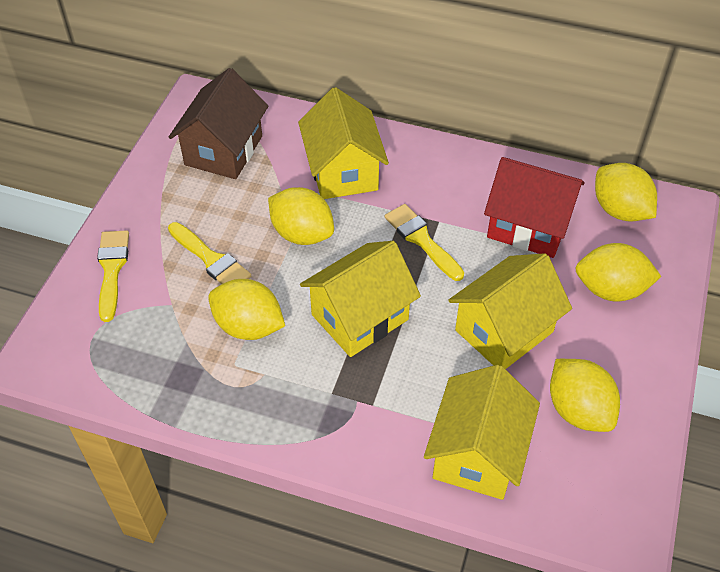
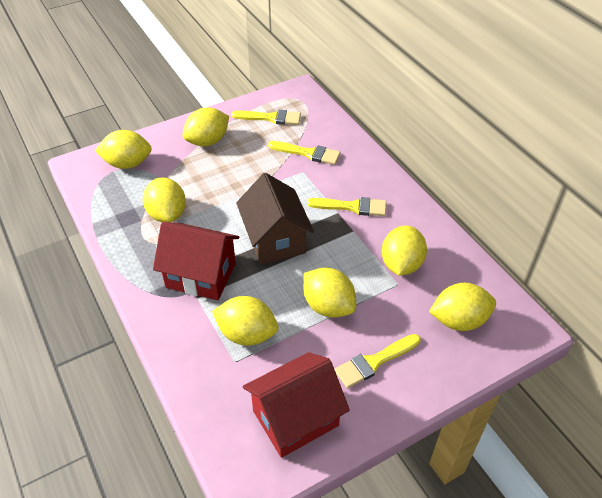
red house: [484,157,585,258] = 1 -> [153,222,239,300] [243,352,350,458] = 2
yellow brush: [97,230,129,322] [168,222,251,284] [385,204,464,281] = 3 -> [231,110,301,125] [268,141,340,165] [307,197,386,216] [334,334,421,389] = 4
yellow house: [298,87,389,199] [300,241,421,357] [424,365,540,500] [448,253,572,369] = 4 -> none = 0
yellow lemon: [208,279,285,340] [268,187,334,245] [550,359,620,432] [575,243,662,302] [595,163,657,222] = 5 -> [95,130,152,169] [143,177,186,222] [183,107,229,146] [212,296,278,346] [303,268,356,318] [382,226,427,276] [429,283,496,331] = 7

